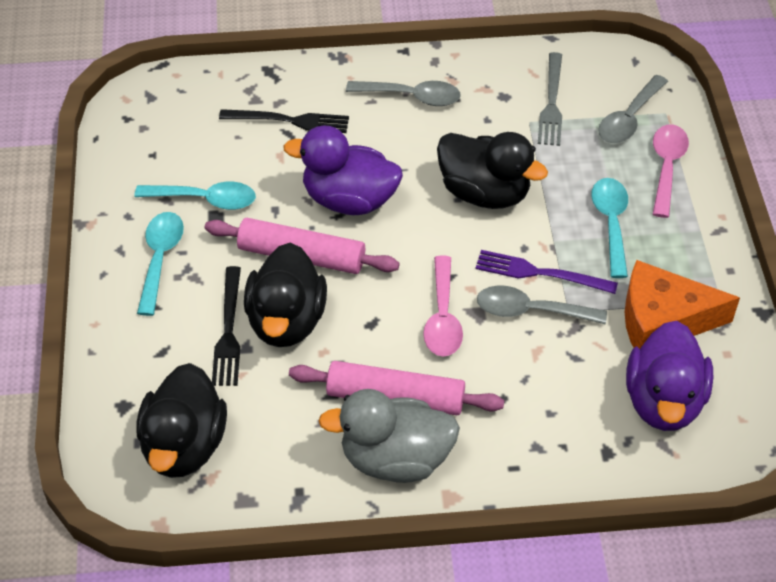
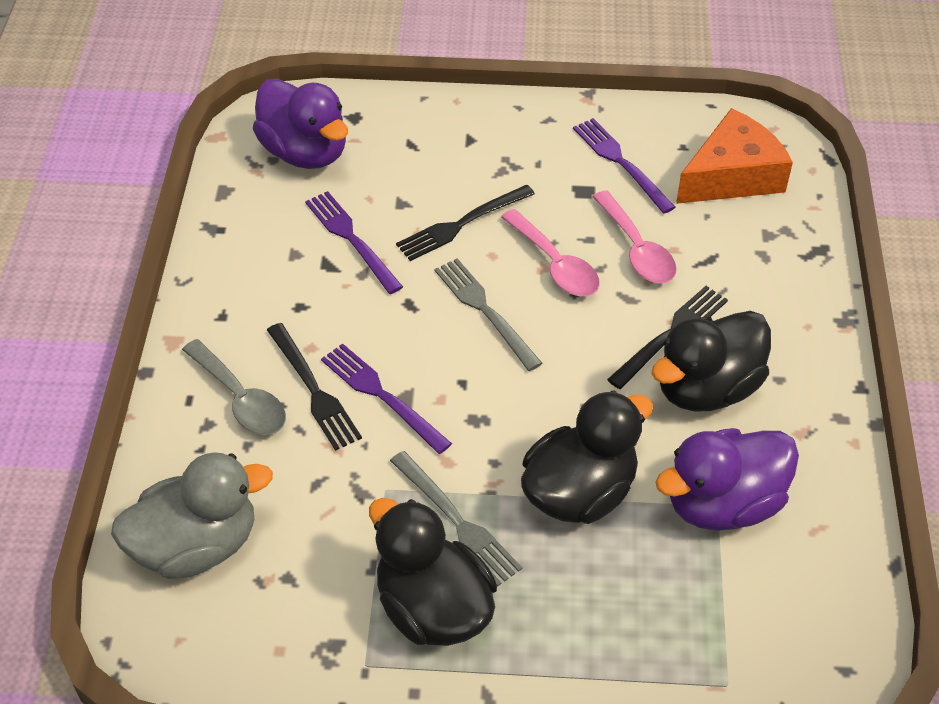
black fork: [212,266,241,386] [219,109,349,133] = 2 -> [267,323,362,451] [396,185,535,261] [607,286,728,389] = 3
grey fork: [538,52,562,146] = 1 -> [390,451,522,587] [434,258,543,371] = 2
grey spoon: [346,81,461,106] [477,285,607,325] [598,75,668,143] = 3 -> [182,339,286,435] = 1
pink rolling pin: [205,218,400,274] [289,361,504,415] = 2 -> none = 0
purple fork: [475,250,618,294] = 1 -> [305,191,403,294] [321,343,452,454] [573,118,676,214] = 3
turquoise spoon: [134,182,256,210] [137,212,184,316] [591,178,628,278] = 3 -> none = 0

